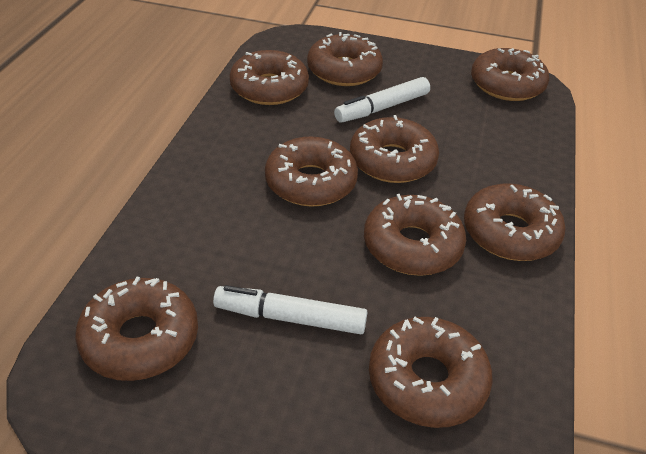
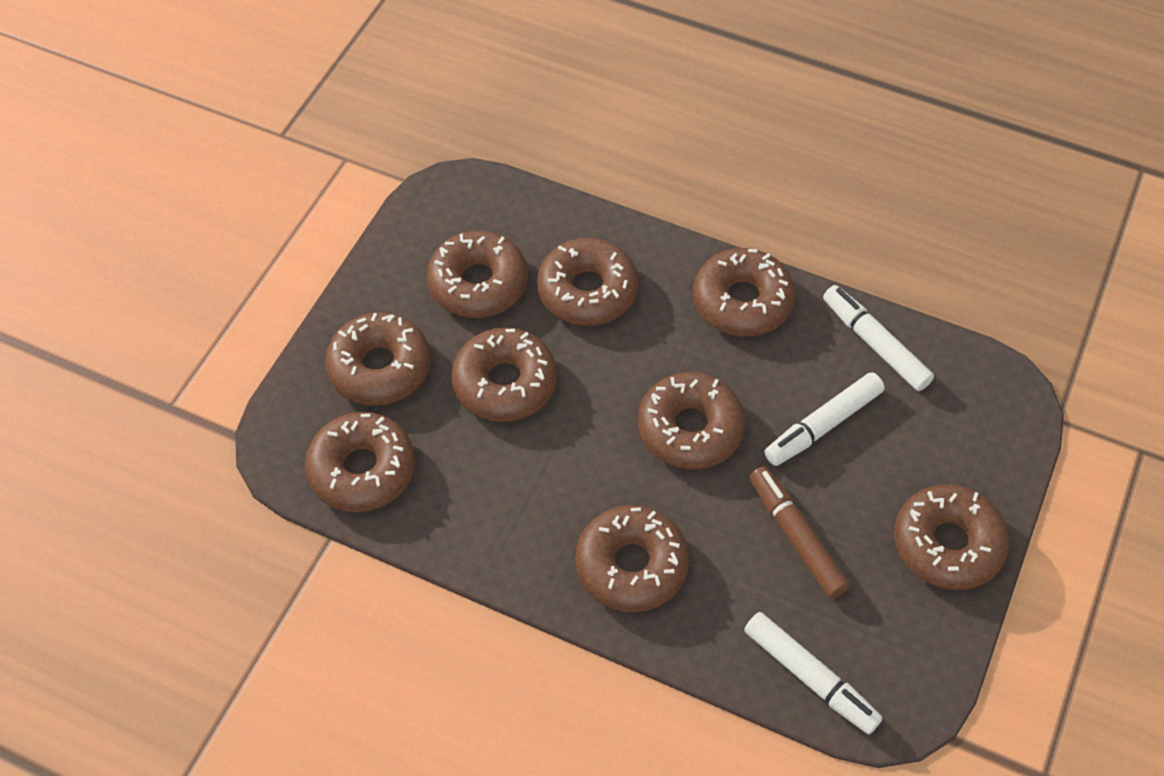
brown marker: none = 0 -> [750,466,850,599] = 1
white marker: [213,285,367,334] [334,77,430,122] = 2 -> [744,612,882,734] [764,372,885,466] [823,285,934,391] = 3

